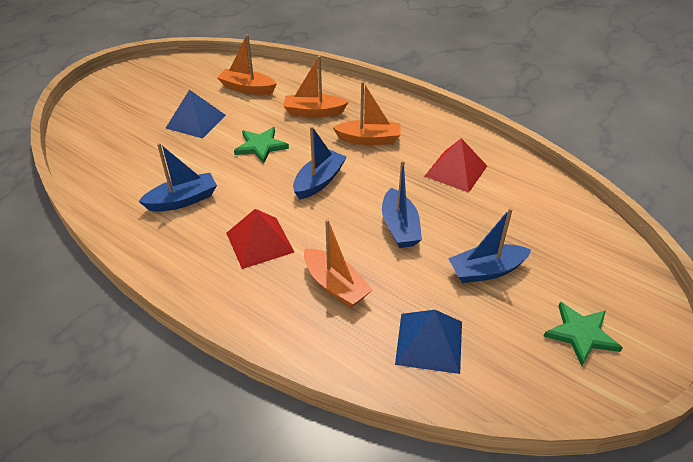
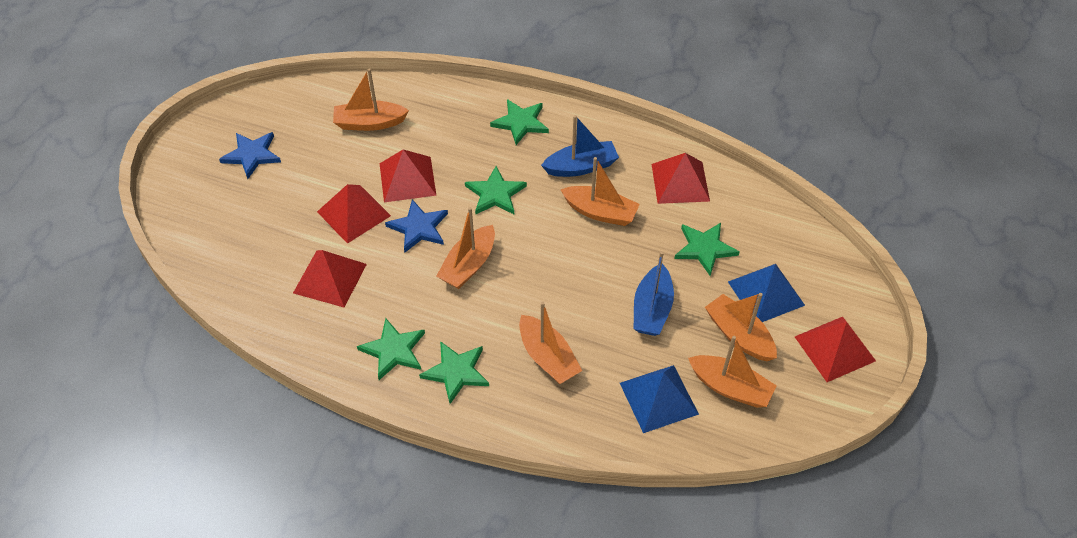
blue boat: [138,143,217,212] [293,126,347,199] [382,160,422,248] [448,208,531,283] = 4 -> [541,115,619,177] [634,251,674,336] = 2
blue star: none = 0 -> [219,132,281,179] [385,199,448,252] = 2
green star: [234,127,289,164] [544,302,623,366] = 2 -> [357,318,425,380] [419,341,489,404] [465,166,527,214] [490,99,549,145] [674,223,740,276] = 5
orange boat: [217,34,277,95] [283,56,348,118] [304,219,373,308] [332,81,401,145] = 4 -> [333,68,409,131] [436,207,495,289] [519,302,582,384] [561,157,640,226] [688,336,777,408] [705,293,777,361] = 6
red pyramid: [226,209,294,269] [424,138,487,193] = 2 -> [293,250,367,307] [317,184,391,244] [380,149,436,202] [652,153,710,204] [795,317,876,382] = 5

